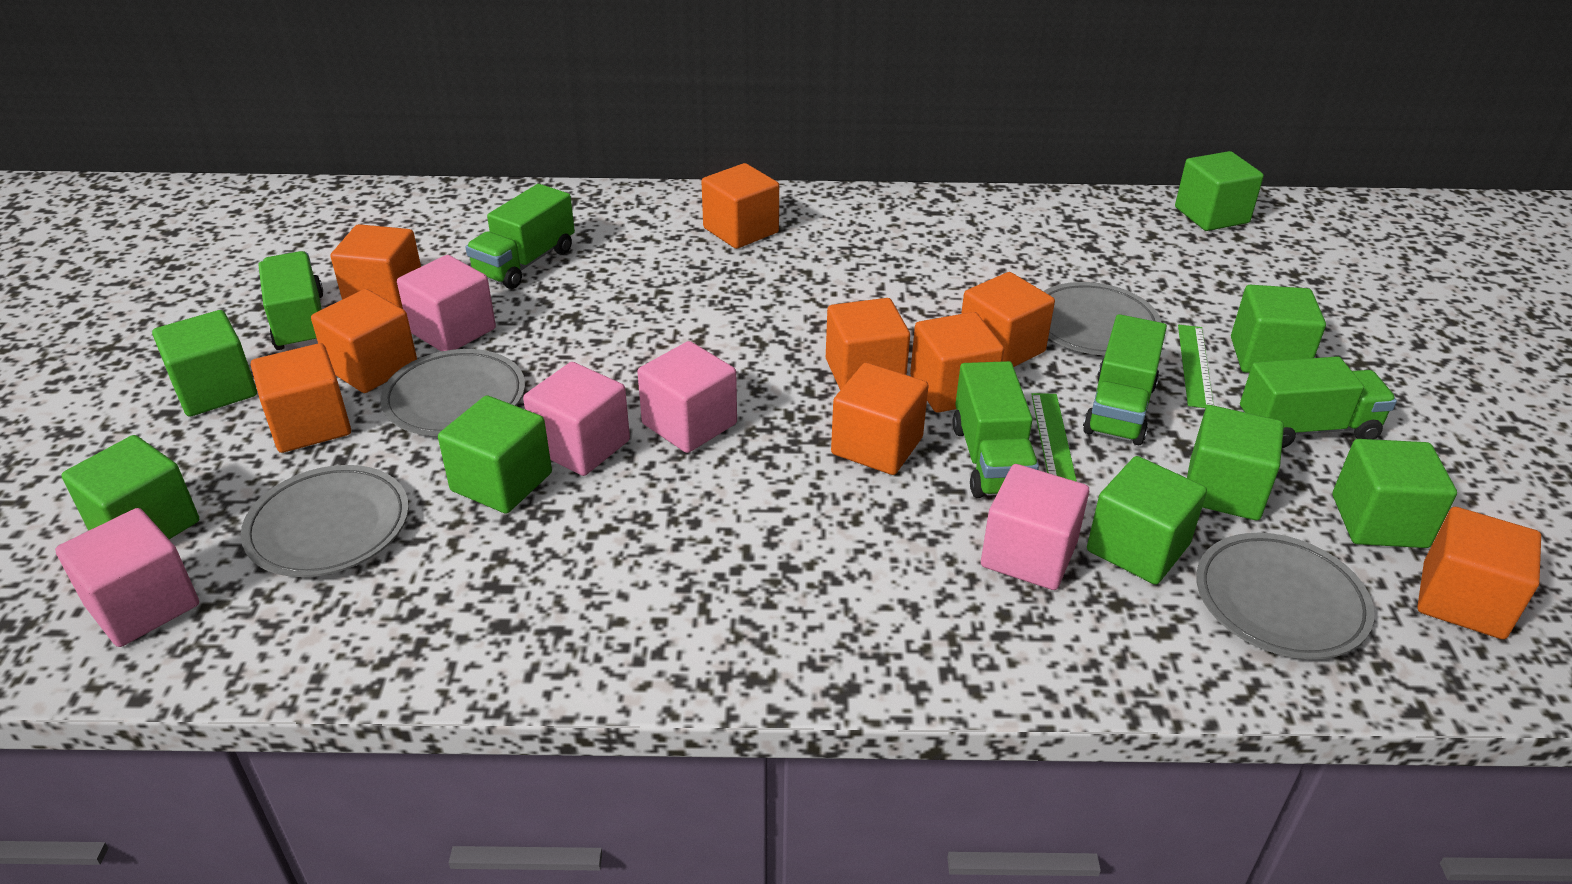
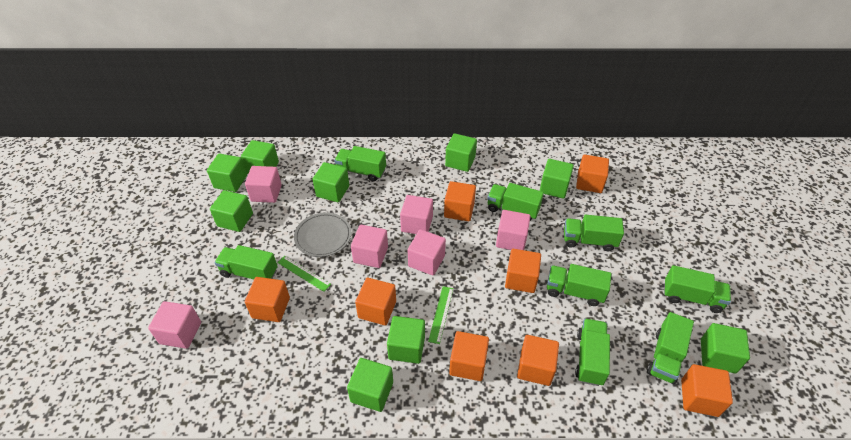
green cube: [61,435,199,539] [152,310,257,417] [438,395,552,514] [1087,456,1207,585] [1175,151,1264,231] [1187,405,1284,520] [1231,285,1326,373] [1333,439,1457,548] = 8 -> [207,154,247,192] [210,190,253,232] [241,140,279,174] [312,162,349,202] [347,358,393,412] [387,316,425,364] [445,133,477,172] [540,159,574,199] [701,323,750,374] = 9
green truck: [258,251,323,351] [466,184,575,289] [952,361,1039,498] [1083,314,1167,445] [1240,356,1397,448] = 5 -> [215,245,278,279] [334,146,386,181] [487,183,544,221] [547,264,611,306] [564,215,624,251] [575,319,610,386] [647,312,694,384] [664,265,731,313] = 8
grey plate: [241,465,409,577] [380,349,525,436] [1044,282,1161,355] [1196,533,1374,659] = 4 -> [294,213,351,257] = 1
orange cube: [251,343,351,453] [311,289,417,393] [331,224,421,309] [701,163,779,249] [826,298,910,390] [831,363,929,475] [910,312,1004,413] [961,272,1055,367] [1417,507,1541,639] = 9 -> [245,277,290,322] [355,278,396,325] [444,181,476,221] [449,331,489,381] [505,249,541,293] [517,335,559,386] [576,154,609,193] [681,364,733,417] = 8
pink cube: [55,508,199,647] [397,255,496,351] [523,362,630,476] [637,341,737,453] [981,464,1089,590] = 5 -> [148,301,201,349] [245,166,282,203] [351,225,388,268] [400,195,433,234] [408,229,446,275] [496,210,531,250] = 6

